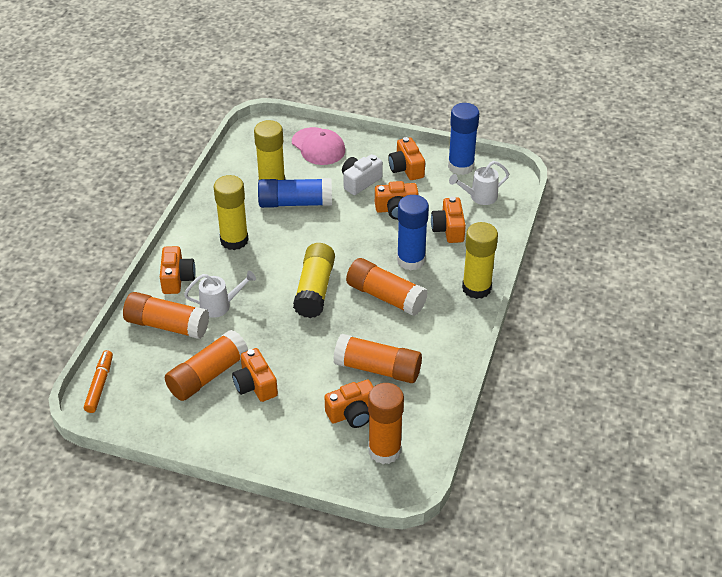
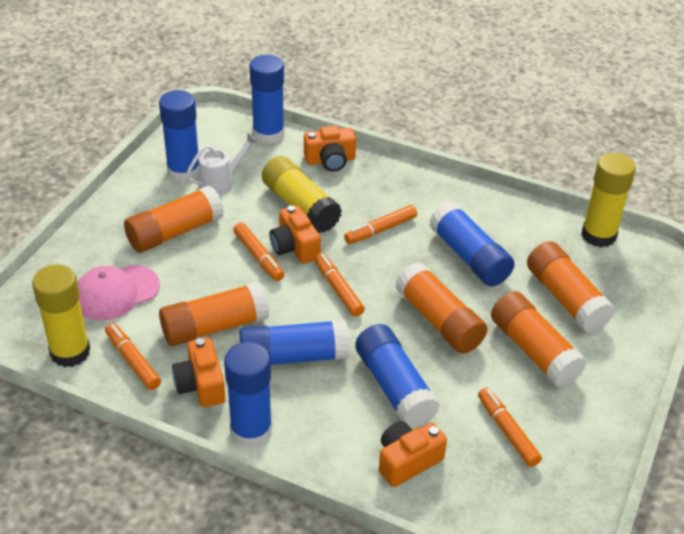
blue glue stick: [258,178,332,208] [397,195,429,271] [448,103,479,175] = 3 -> [159,90,199,182] [224,342,272,448] [239,319,349,365] [250,55,285,144] [355,324,440,428] [430,202,515,286] = 6
orange camera: [160,246,196,294] [232,348,278,402] [324,379,373,428] [375,181,419,220] [388,137,425,180] [431,197,466,243] = 6 -> [172,338,225,407] [269,205,321,264] [304,125,356,172] [379,421,447,487] = 4
orange marker: [84,350,113,413] = 1 -> [105,323,161,390] [233,223,284,281] [314,253,365,317] [344,205,417,244] [478,388,542,467] = 5
white camera: [342,154,383,195] = 1 -> none = 0
white watering can: [184,271,256,318] [449,161,509,205] = 2 -> [186,133,258,196] = 1
yellow glue stick: [214,175,249,250] [254,120,285,182] [293,243,335,318] [462,222,498,299] = 4 -> [32,265,90,367] [262,156,342,233] [581,153,636,247] = 3

